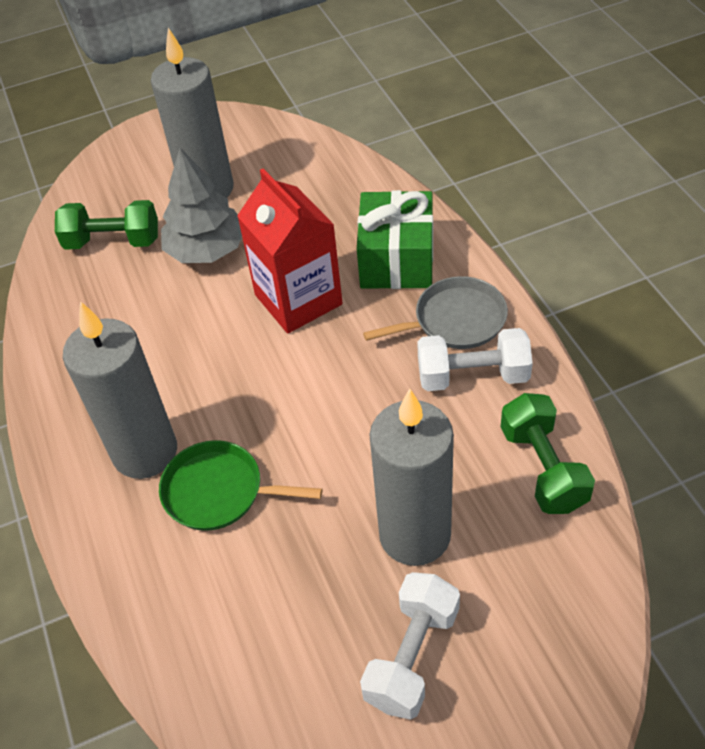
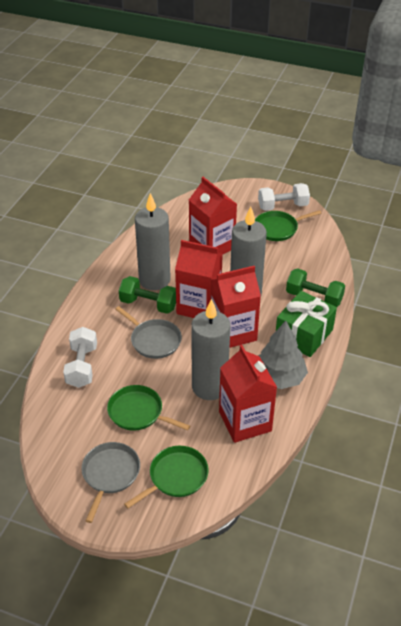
green pan: [159,440,322,531] = 1 -> [107,385,190,431] [124,446,209,508] [255,210,322,241] = 3
grey pan: [363,276,508,349] = 1 -> [81,442,140,523] [115,306,182,359] = 2
red carton: [237,169,343,333] = 1 -> [175,240,223,318] [189,177,237,254] [210,266,261,348] [219,345,277,443] = 4

